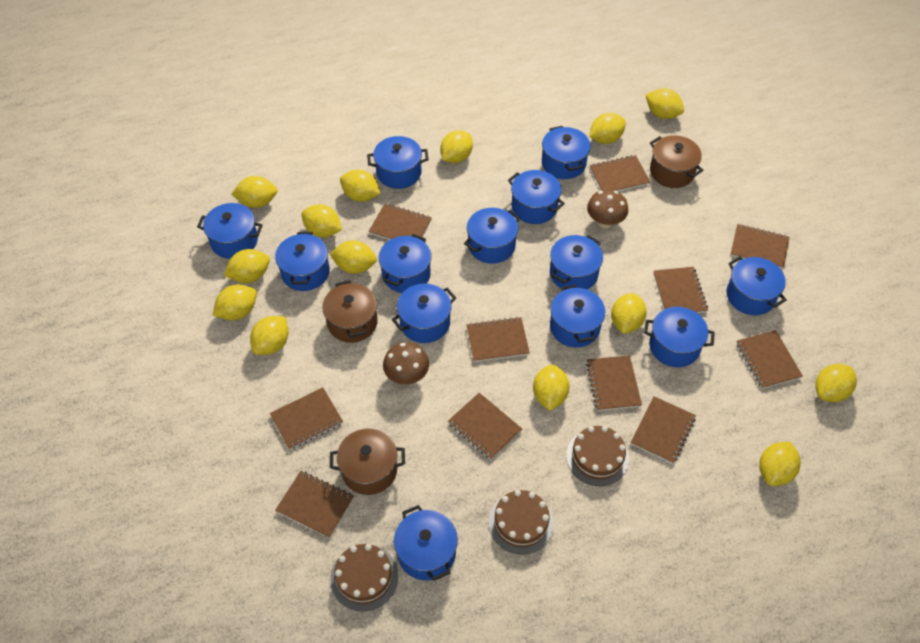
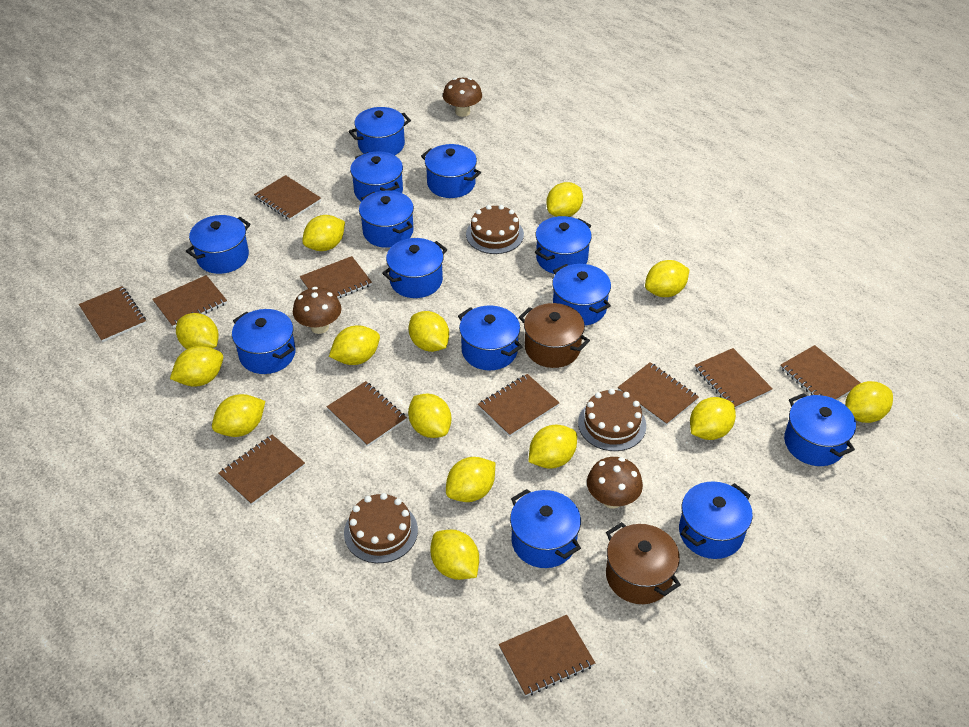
brown mushroom: [383,342,429,385] [587,189,628,229] = 2 -> [293,287,341,334] [443,78,482,117] [587,457,643,509] = 3
brown pot: [322,280,378,343] [330,429,405,495] [650,135,704,188] = 3 -> [519,303,590,368] [606,522,681,604] = 2

